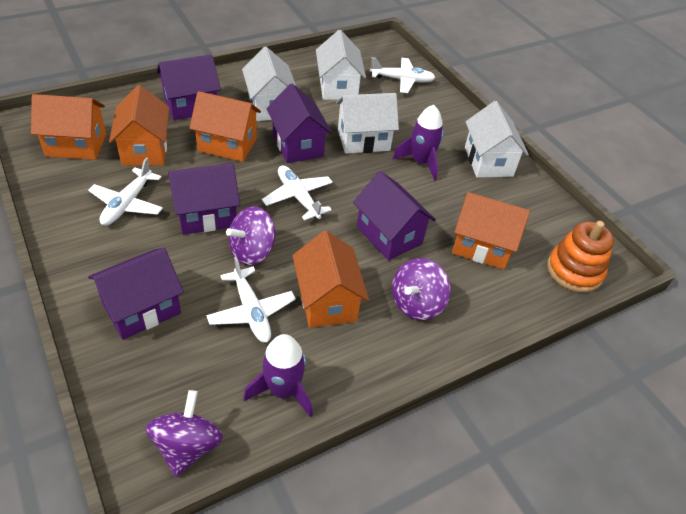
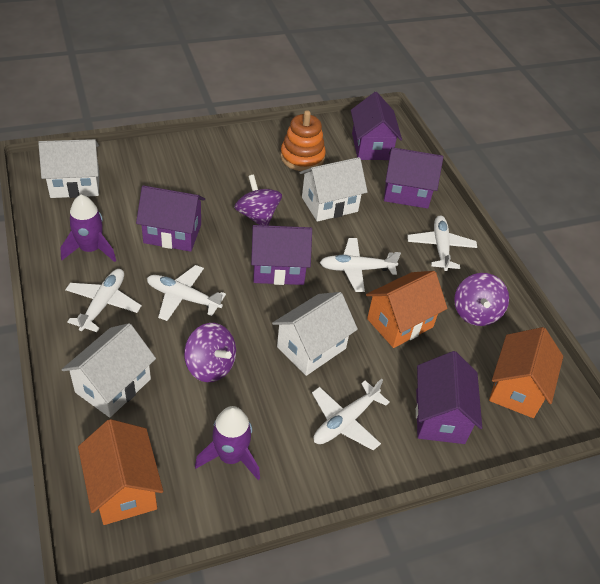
orange house: [31,94,106,160] [109,85,169,166] [189,91,261,162] [292,231,369,328] [452,192,530,270] = 5 -> [78,419,163,525] [366,271,447,348] [489,327,563,418] = 3
white plane: [88,158,163,226] [206,257,296,343] [262,166,333,221] [370,57,436,93] = 4 -> [65,269,142,332] [147,265,226,321] [312,379,390,450] [320,238,401,292] [407,216,477,271] = 5

